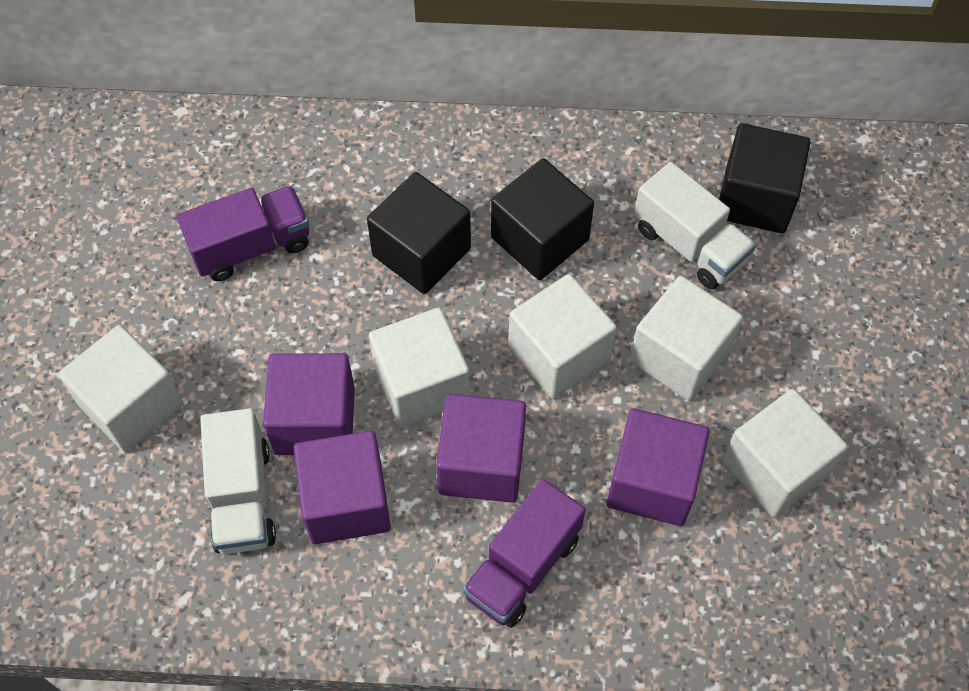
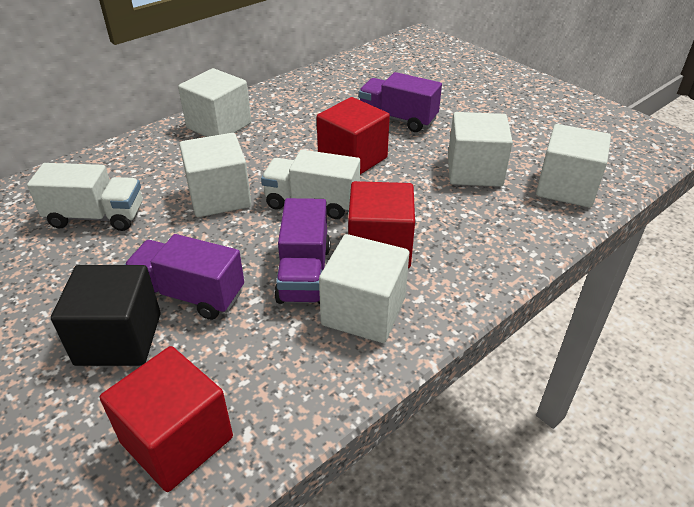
black cube: [367,172,471,294] [491,158,594,280] [719,123,810,233] = 3 -> [51,265,161,366] = 1
purple cube: [263,353,355,455] [294,431,391,544] [436,394,526,503] [607,408,710,526] = 4 -> none = 0
purple truck: [177,186,309,281] [463,479,586,628] = 2 -> [125,234,244,320] [274,198,330,304] [359,72,442,132] = 3
red cube: none = 0 -> [100,346,233,492] [317,97,390,175] [348,181,415,268] = 3

